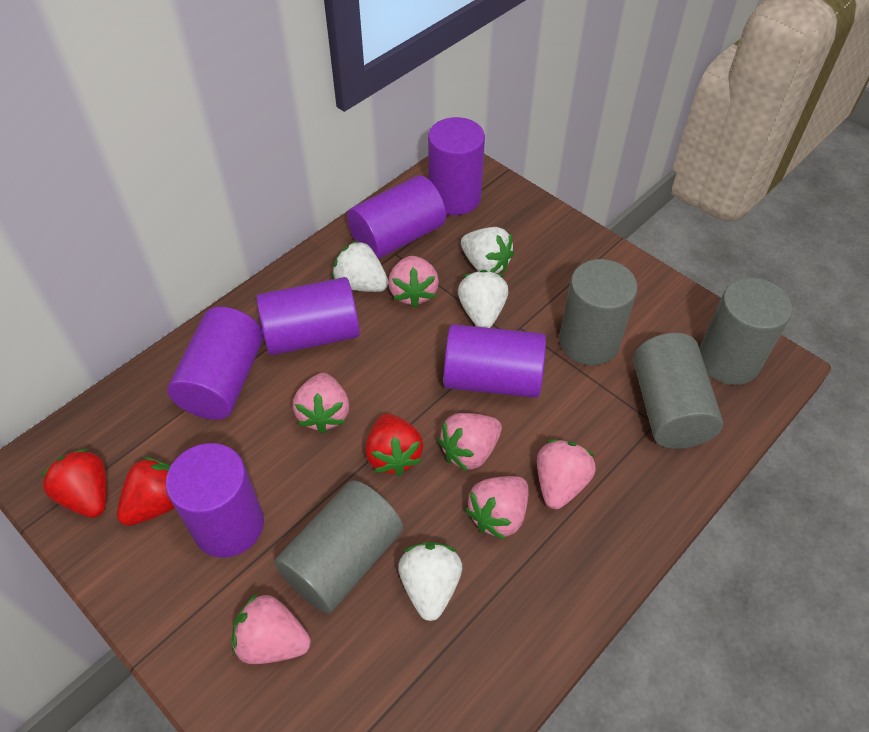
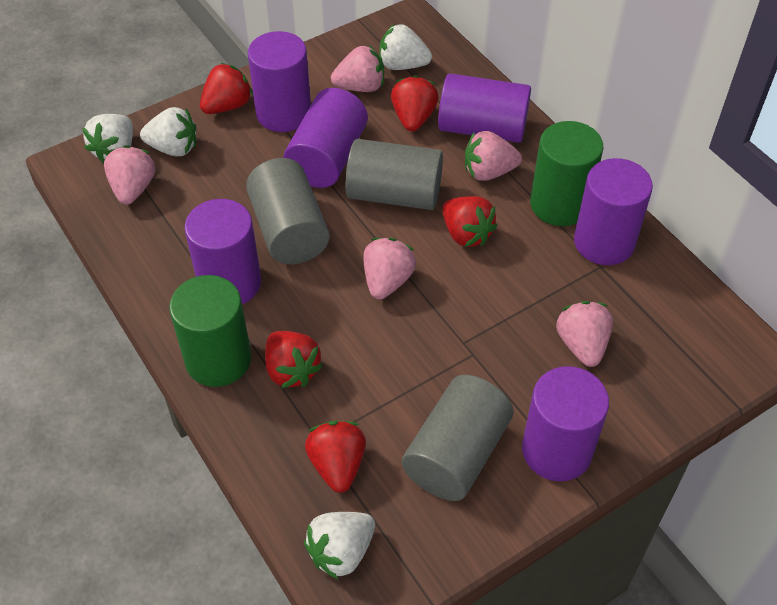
green cylinder: none = 0 -> [169,275,251,387] [530,121,604,226] = 2
grey cylinder: [274,480,403,613] [559,259,638,366] [633,333,723,449] [699,278,792,385] = 4 -> [246,158,330,264] [345,139,443,210] [402,375,514,501] = 3
pink strawberry: [232,594,311,664] [293,373,349,433] [388,256,439,308] [438,413,502,472] [465,476,529,540] [537,440,596,509] = 6 -> [104,145,155,205] [331,45,384,92] [363,238,416,300] [465,131,522,181] [556,301,613,367] = 5
red strawberry: [40,449,107,518] [117,457,175,526] [365,414,423,476] = 3 -> [200,63,253,114] [265,331,323,388] [305,421,366,493] [391,75,439,131] [442,196,497,247] = 5

